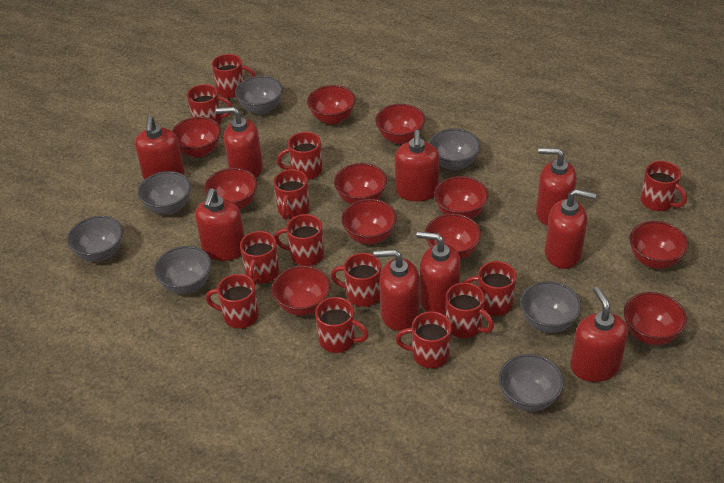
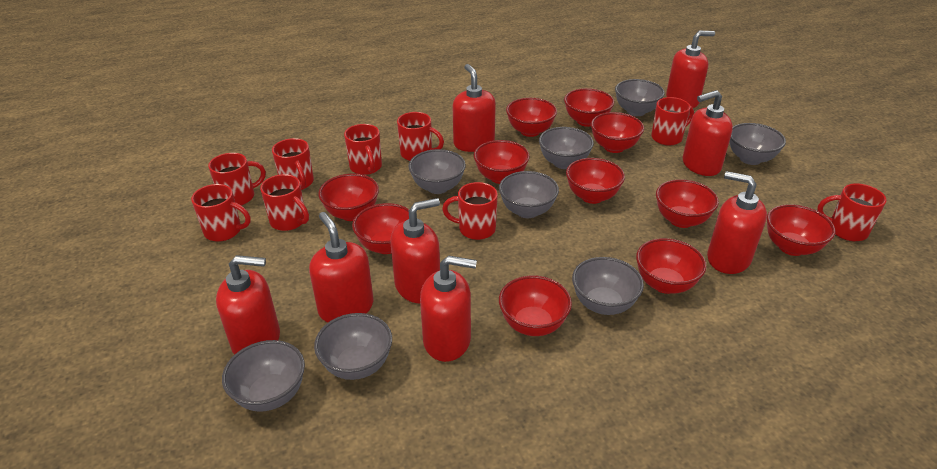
grey bowl: [67,216,123,262] [138,171,191,215] [154,246,211,294] [235,76,283,115] [429,128,480,170] [498,354,564,412] [520,281,581,333] = 7 -> [222,340,305,412] [314,313,392,380] [408,149,466,194] [499,171,559,218] [539,127,594,169] [572,257,644,315] [615,79,665,116] [729,123,786,165] = 8
red mug: [187,84,233,124] [206,274,259,328] [212,54,256,98] [240,231,279,285] [273,169,310,220] [274,214,324,266] [277,132,322,180] [315,297,369,353] [331,253,381,307] [396,311,451,368] [446,282,494,338] [464,261,517,316] [641,161,687,211] = 13 -> [191,184,251,242] [208,153,266,205] [260,174,309,231] [272,138,314,190] [344,124,382,175] [397,112,444,161] [442,182,498,240] [651,97,694,145] [817,183,887,241] = 9
red soap dispenser: [135,116,185,180] [195,188,244,261] [216,107,263,177] [374,249,419,331] [395,130,439,201] [416,231,460,314] [536,148,577,226] [545,189,596,269] [570,287,628,382] = 9 -> [216,255,280,355] [309,212,373,322] [390,198,440,303] [420,256,477,362] [453,64,496,152] [666,31,715,108] [683,90,733,176] [707,171,767,274] = 8

